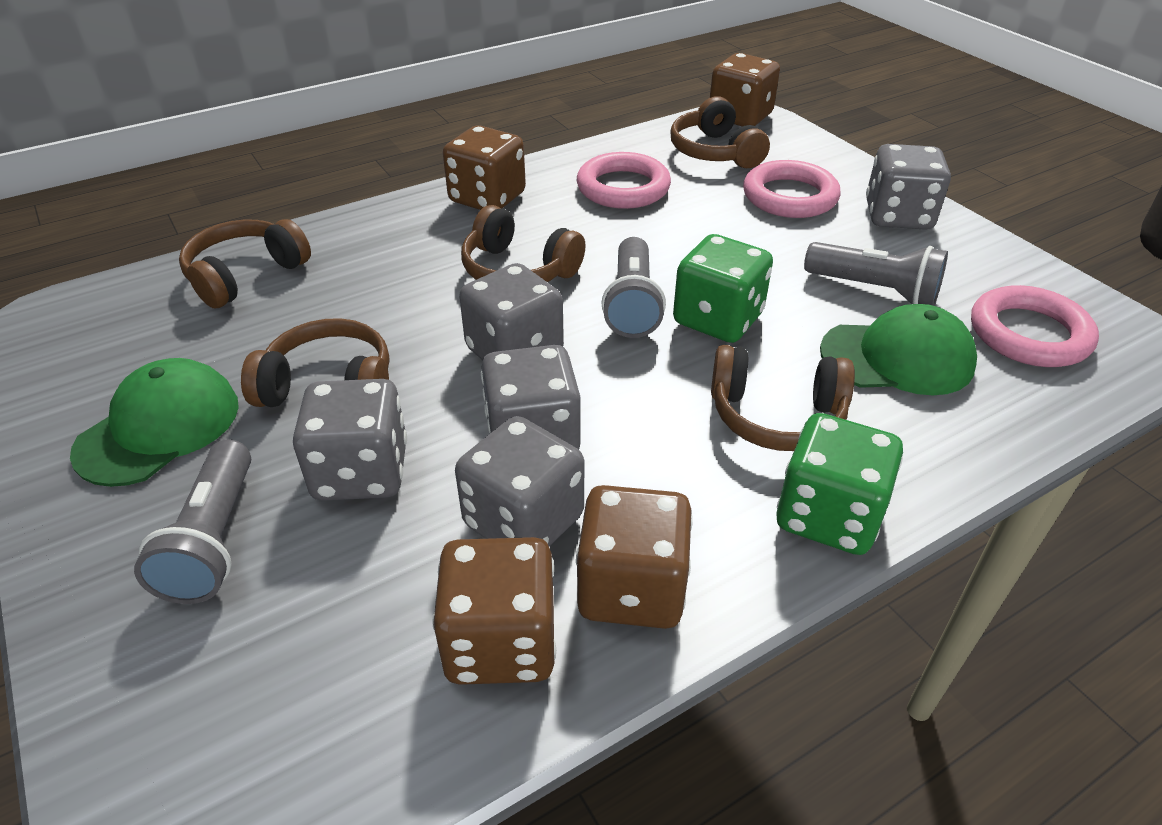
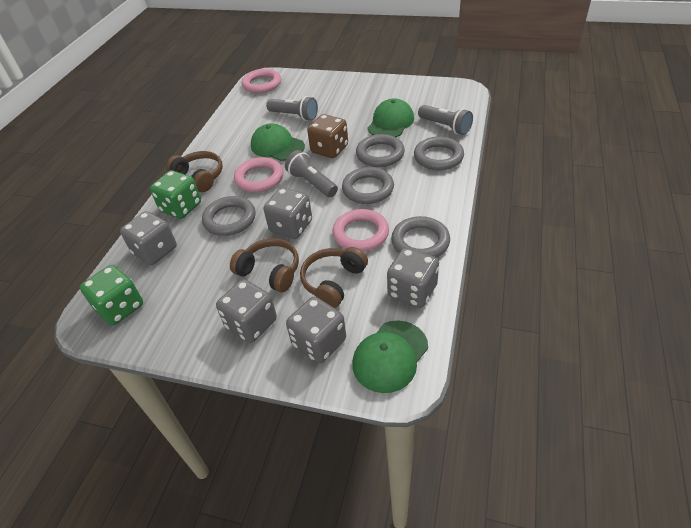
brown dice: [433,537,556,685] [443,125,526,210] [576,485,693,629] [710,53,780,127] = 4 -> [307,114,348,158] = 1
brown headphones: [179,219,311,308] [241,318,389,407] [461,205,585,282] [670,96,770,168] [711,345,855,451] = 5 -> [166,151,223,192] [230,238,299,292] [300,247,368,308] = 3
green cap: [70,358,239,487] [820,304,977,395] = 2 -> [251,123,305,161] [352,320,428,393] [368,98,414,137] = 3
grey ring: none = 0 -> [202,196,256,236] [342,167,394,204] [356,134,405,167] [391,216,450,258] [414,137,464,170] = 5

